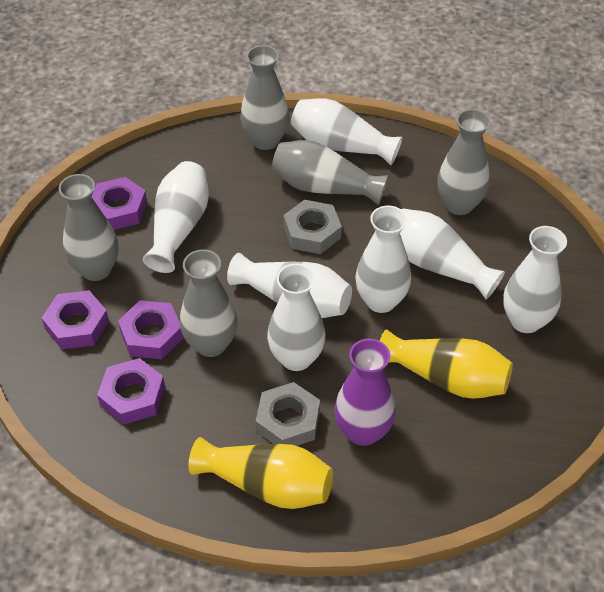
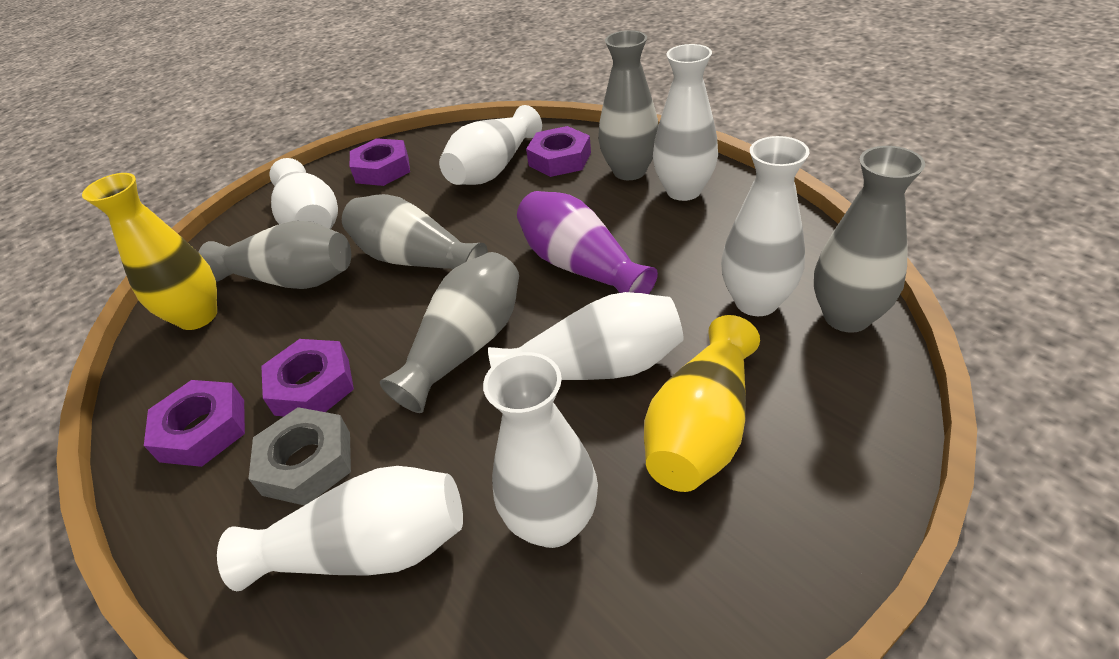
grey nut: [256,382,320,446] [284,200,342,254] = 2 -> [248,407,351,505] = 1

